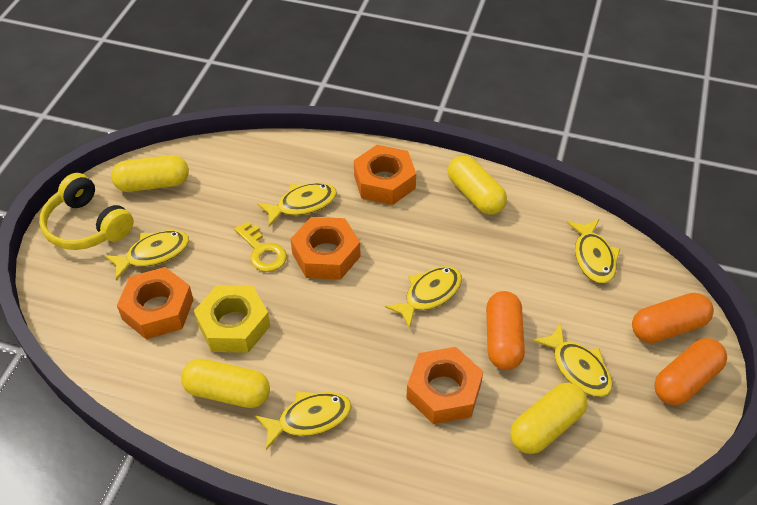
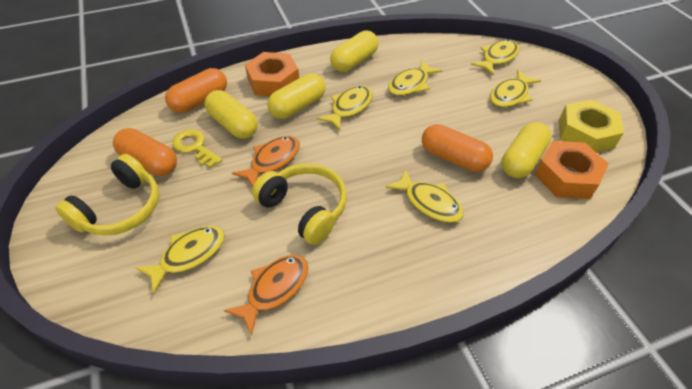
orange fish: none = 0 -> [224,255,308,335] [232,136,300,187] = 2
orange nut: [117,267,193,339] [291,217,361,280] [354,145,416,205] [406,347,483,424] = 4 -> [245,52,299,96] [535,141,609,199] = 2
yellow headphones: [39,173,134,250] = 1 -> [55,154,159,236] [252,163,347,245] = 2

